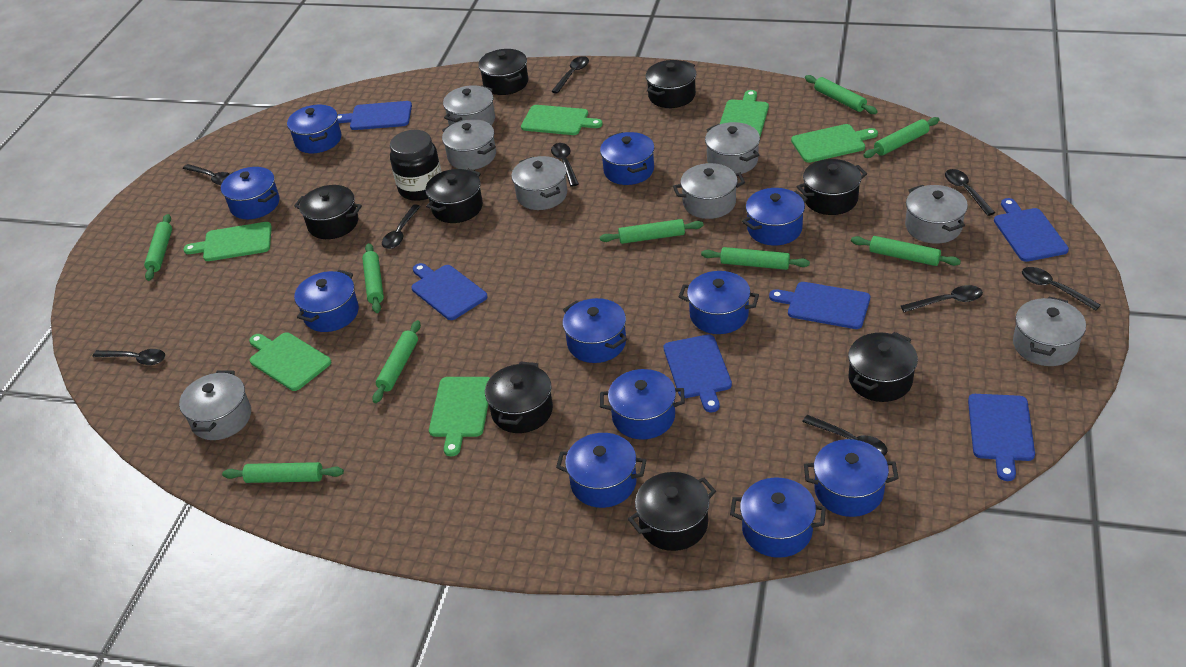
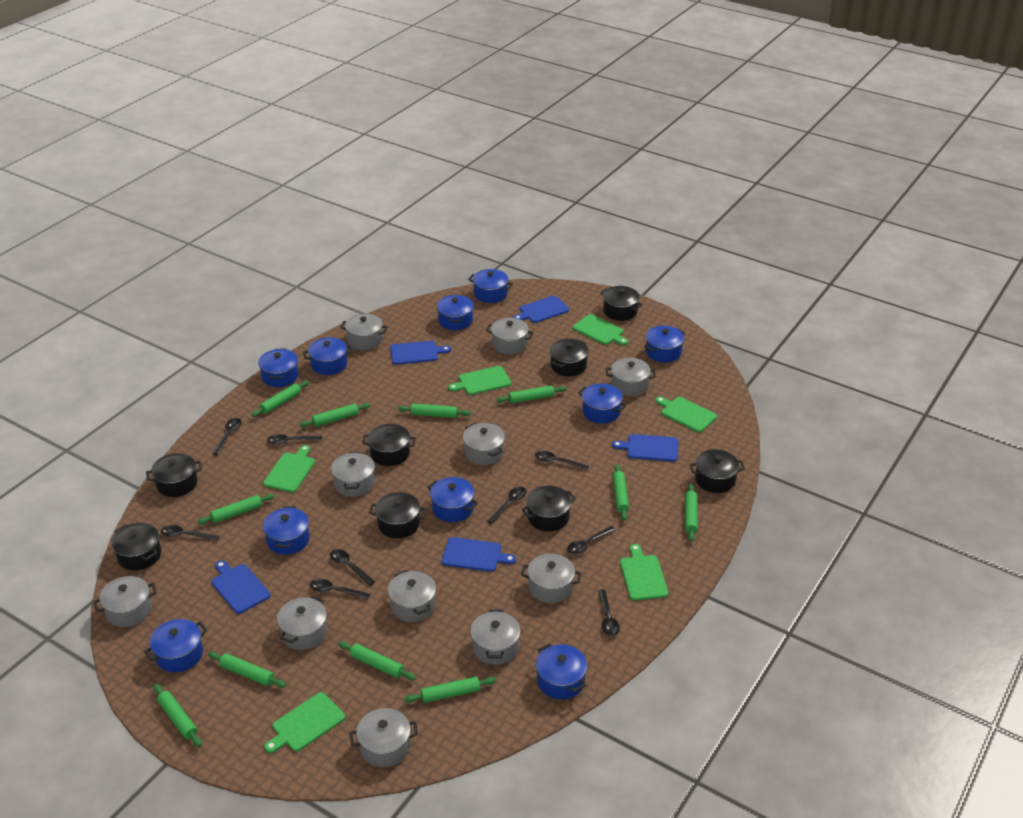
black jar: [390,130,442,201] = 1 -> none = 0
blue cutting board: [337,101,412,130] [411,263,488,320] [664,334,732,412] [769,282,870,329] [968,394,1035,481] [994,198,1069,262] = 6 -> [211,560,271,614] [390,341,451,365] [442,537,516,572] [513,296,569,323] [612,434,678,462] = 5
blue pot: [221,167,280,219] [287,105,341,153] [294,270,359,332] [556,433,646,508] [563,298,627,363] [600,132,655,185] [600,369,685,439] [679,271,759,334] [730,478,826,558] [742,188,808,246] [804,439,899,517] = 11 -> [144,619,208,672] [258,348,299,387] [263,506,310,555] [303,337,352,375] [427,477,478,522] [437,295,474,330] [468,269,513,303] [536,643,587,700] [578,383,627,424] [644,326,686,363] = 10
green rolling pin: [144,214,172,281] [222,462,344,483] [362,243,384,313] [372,320,421,403] [600,219,703,244] [701,247,810,270] [805,75,877,114] [851,236,961,266] [863,117,940,158] = 9 -> [153,684,202,747] [197,494,275,525] [208,652,286,688] [251,381,309,417] [300,403,371,427] [338,641,416,680] [398,404,471,418] [404,677,496,703] [496,385,566,403] [613,464,629,521] [685,484,698,542] = 11
grey pot: [179,371,251,440] [442,119,496,170] [443,85,495,125] [511,156,567,210] [673,163,745,219] [705,122,760,174] [905,185,968,244] [1013,296,1086,366] = 8 -> [93,576,157,627] [277,596,328,650] [331,452,375,497] [340,313,388,350] [350,708,418,767] [388,570,436,622] [463,423,505,465] [470,610,521,665] [486,318,534,354] [521,554,581,603] [606,358,655,396] = 11

